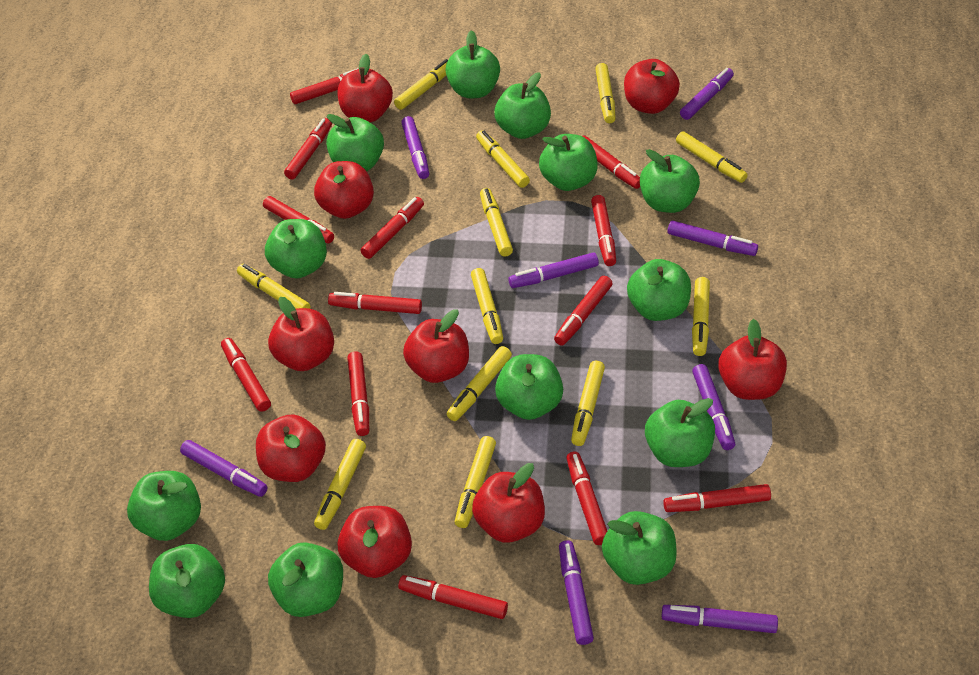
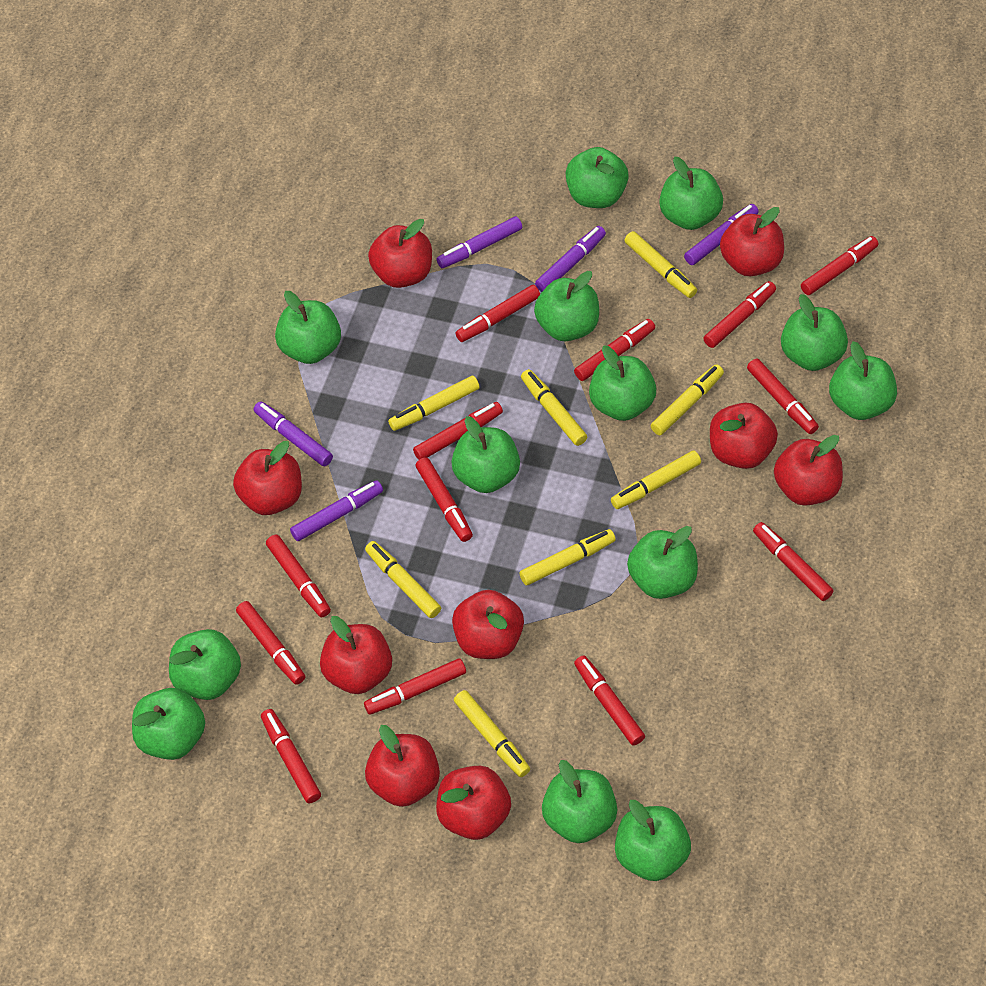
purple marker: [180,440,268,497] [401,116,429,179] [508,252,599,288] [559,540,594,645] [662,605,778,633] [667,221,758,256] [680,68,734,120] [692,364,735,450] = 8 -> [254,401,333,467] [290,480,383,541] [437,216,522,268] [535,226,606,292] [684,204,759,265] = 5
yellow marker: [237,264,310,309] [314,439,366,530] [394,59,448,110] [447,346,512,421] [455,436,496,528] [471,268,503,344] [476,130,530,188] [480,188,513,257] [571,361,605,446] [595,63,616,123] [676,131,748,183] [692,277,710,356] = 12 -> [365,541,441,618] [388,376,480,431] [454,690,530,777] [519,529,616,585] [521,369,587,446] [611,451,701,509] [624,231,697,298] [651,364,724,435] = 8

